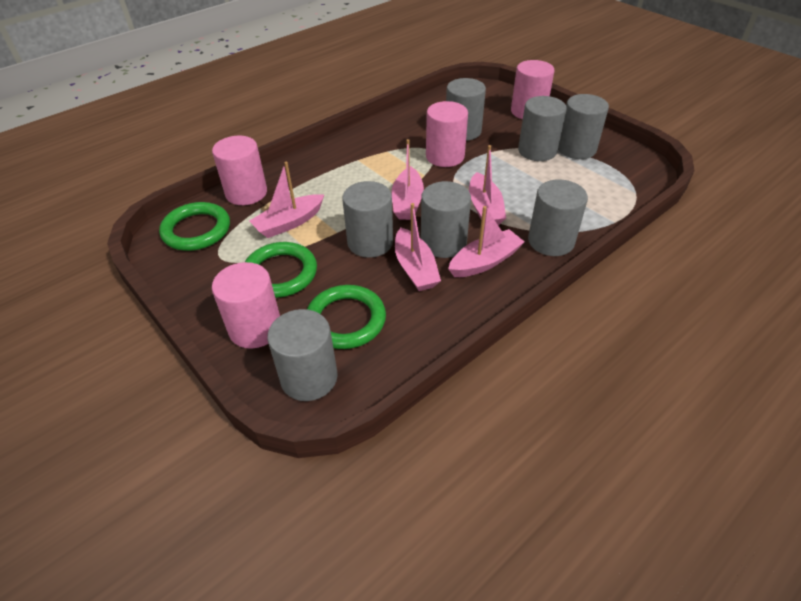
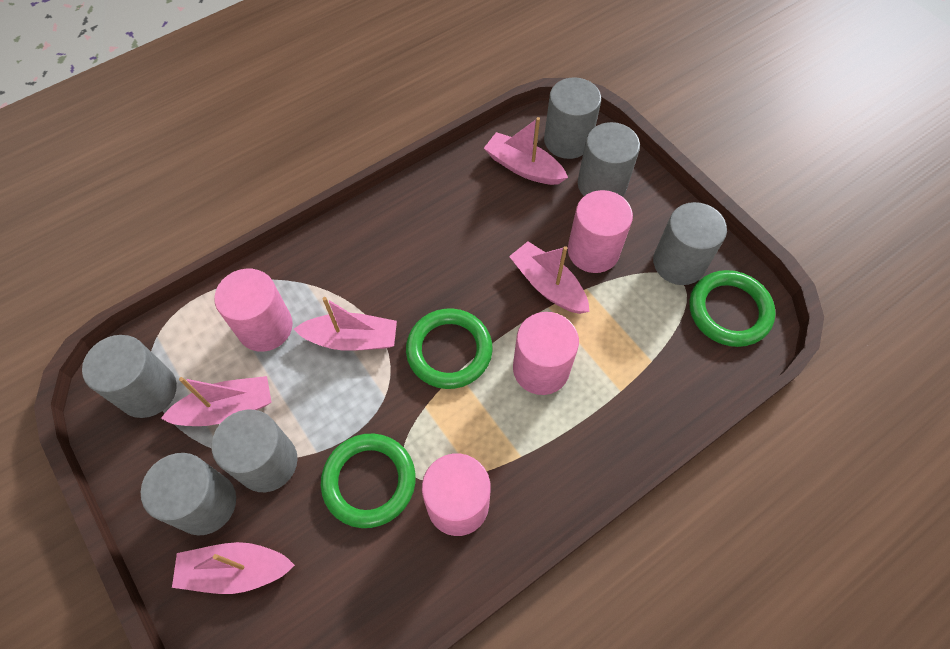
grey cylinder: [267,309,338,401] [342,181,393,258] [421,181,471,258] [446,78,486,141] [518,96,567,161] [528,179,588,256] [558,94,609,159] = 7 -> [82,335,177,418] [141,453,236,535] [211,410,298,492] [544,77,601,159] [578,122,640,197] [653,202,727,285] = 6

